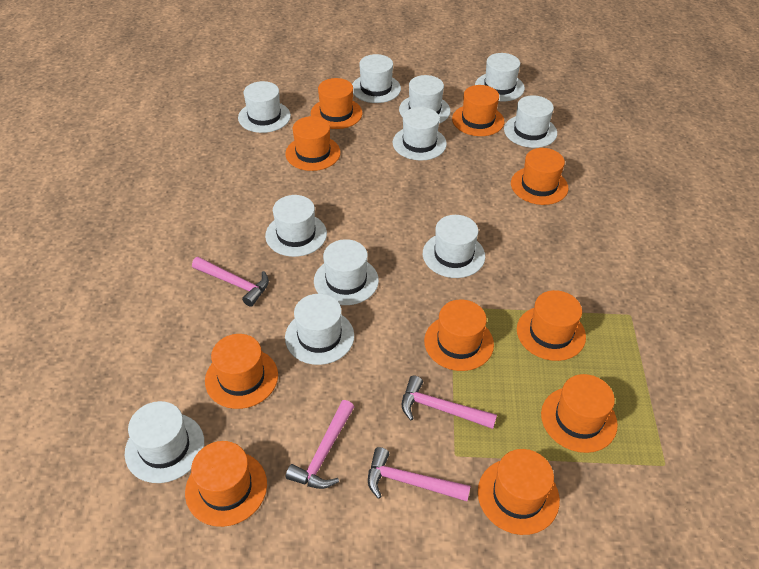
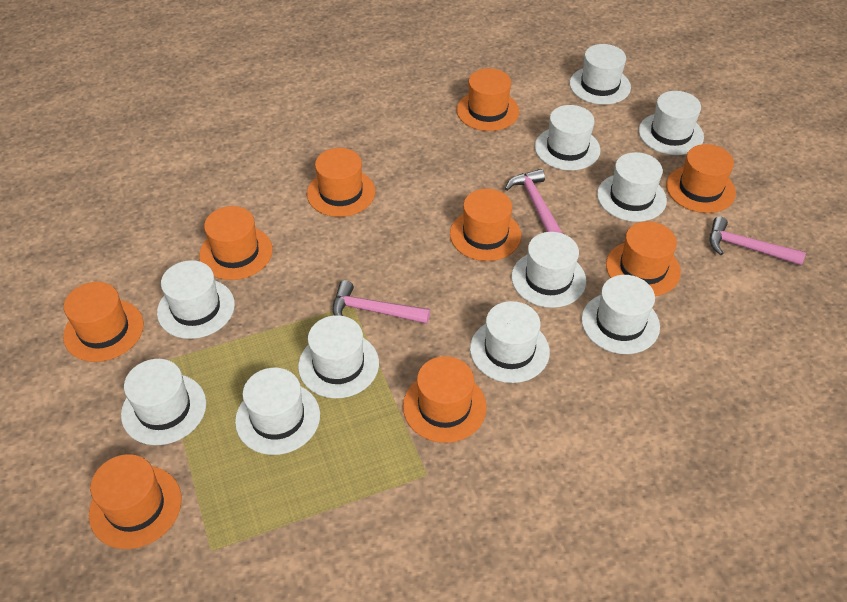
orange hat: [185,441,267,527] [205,334,278,409] [285,116,341,171] [311,78,362,129] [424,300,494,371] [452,85,505,136] [478,449,560,535] [511,148,568,205] [517,290,586,361] [541,374,618,453] = 10 -> [63,282,144,362] [89,454,181,549] [199,206,273,280] [307,148,375,217] [403,356,487,443] [450,189,521,261] [457,68,519,131] [606,221,681,296] [666,144,736,213] = 9
pink hammer: [192,257,269,307] [286,400,354,489] [368,447,471,501] [402,376,497,429] = 4 -> [332,280,430,324] [505,169,562,233] [710,217,806,265] = 3

